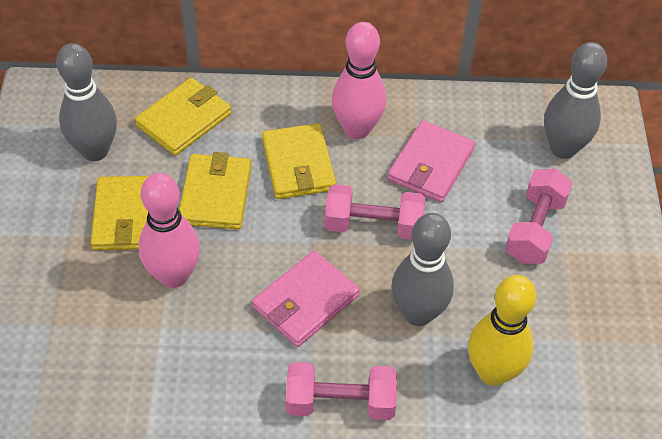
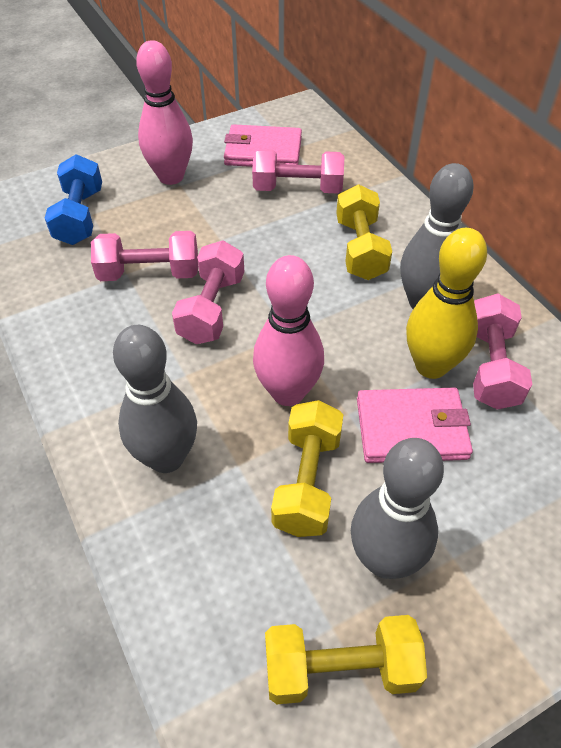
blue dumbbell: none = 0 -> [45,154,102,245] = 1
pink dumbbell: [286,362,397,420] [325,184,425,240] [505,169,573,264] = 3 -> [91,231,198,281] [172,240,244,344] [252,149,344,193] [473,293,533,410] = 4
yellow dumbbell: none = 0 -> [265,615,427,704] [271,400,343,537] [336,185,392,280] = 3
yellow wallet: [91,176,149,250] [135,77,232,156] [179,152,251,230] [262,123,336,199] = 4 -> none = 0

